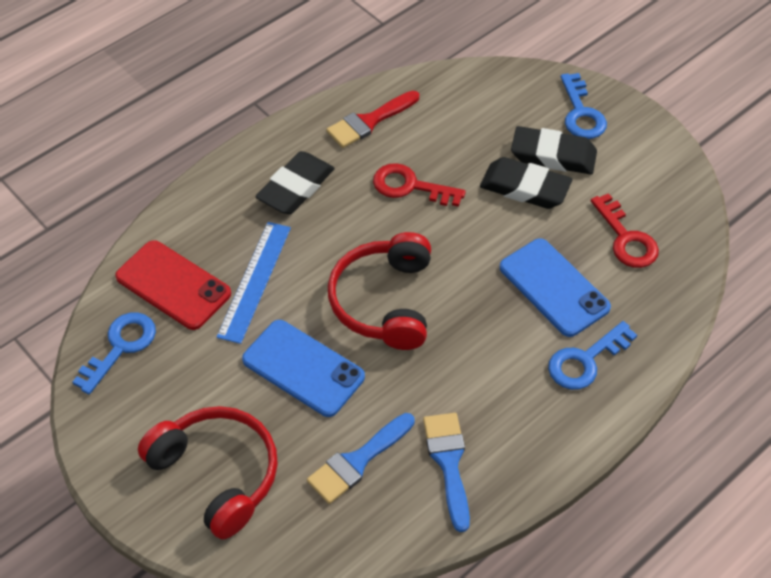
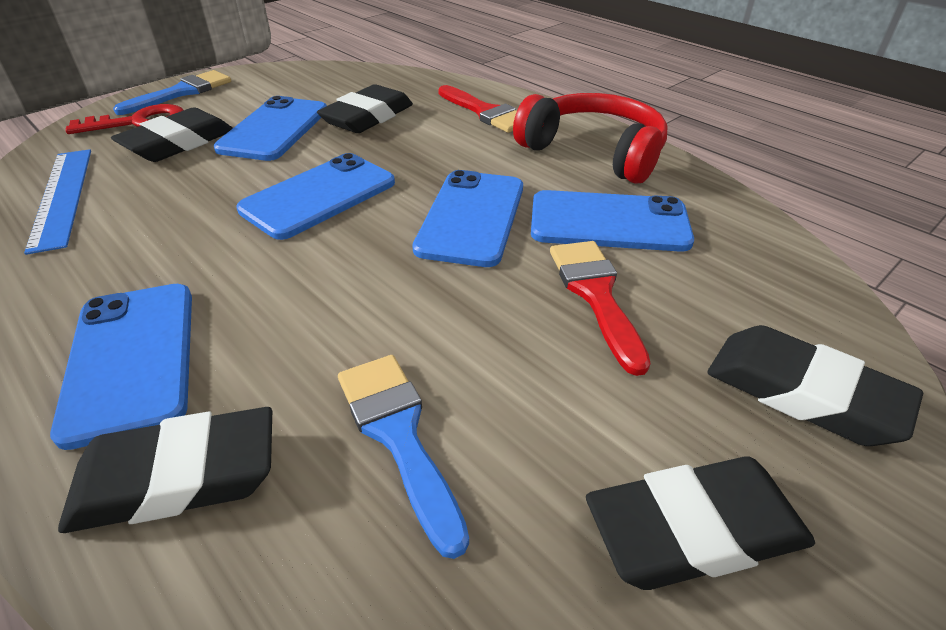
black eraser: [256,151,335,214] [480,157,572,209] [511,126,597,174] = 3 -> [58,407,272,533] [111,107,233,162] [317,84,413,133] [586,456,815,590] [707,325,923,446] = 5
blue key: [73,312,156,395] [548,321,637,390] [561,73,607,139] = 3 -> none = 0
blue phone: [242,320,365,417] [500,238,611,337] = 2 -> [50,284,192,450] [214,96,327,161] [236,153,395,240] [412,170,523,267] [531,190,694,252] = 5
red brush: [326,91,419,148] = 1 -> [438,85,517,133] [550,241,651,376] = 2
red headphones: [138,406,278,540] [328,232,431,350] = 2 -> [513,93,667,184] = 1
red key: [373,163,466,207] [591,193,659,268] = 2 -> [65,104,183,134] = 1
red phone: [115,240,231,330] = 1 -> none = 0

